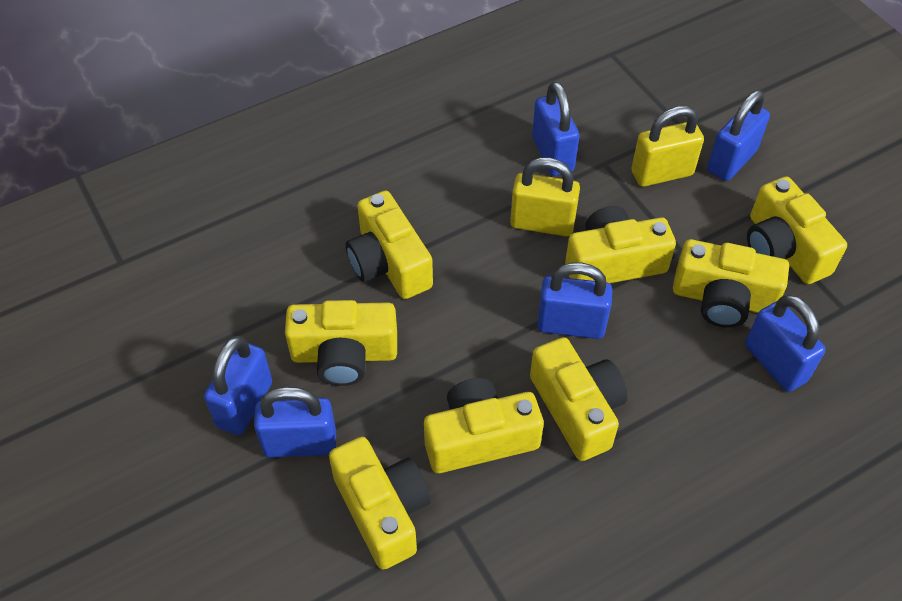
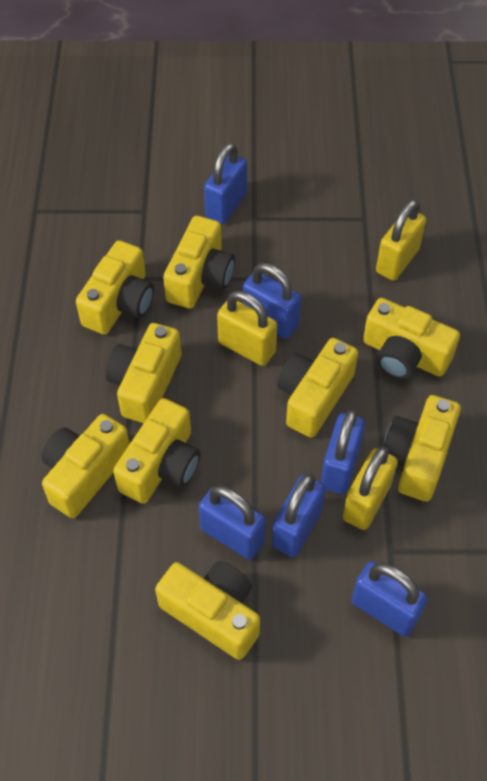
yellow camera: [285,300,397,386] [329,437,431,570] [346,191,433,299] [424,378,544,473] [530,337,628,461] [565,206,676,283] [673,239,789,328] [747,176,847,284] = 8 -> [41,414,130,518] [76,240,154,334] [105,323,182,423] [113,398,200,504] [155,561,260,660] [163,216,235,309] [277,338,358,438] [363,298,460,379] [383,395,461,502] = 9
yellow padlock: [510,157,580,236] [631,106,704,187] = 2 -> [217,291,277,366] [343,446,398,530] [376,199,426,281] = 3

